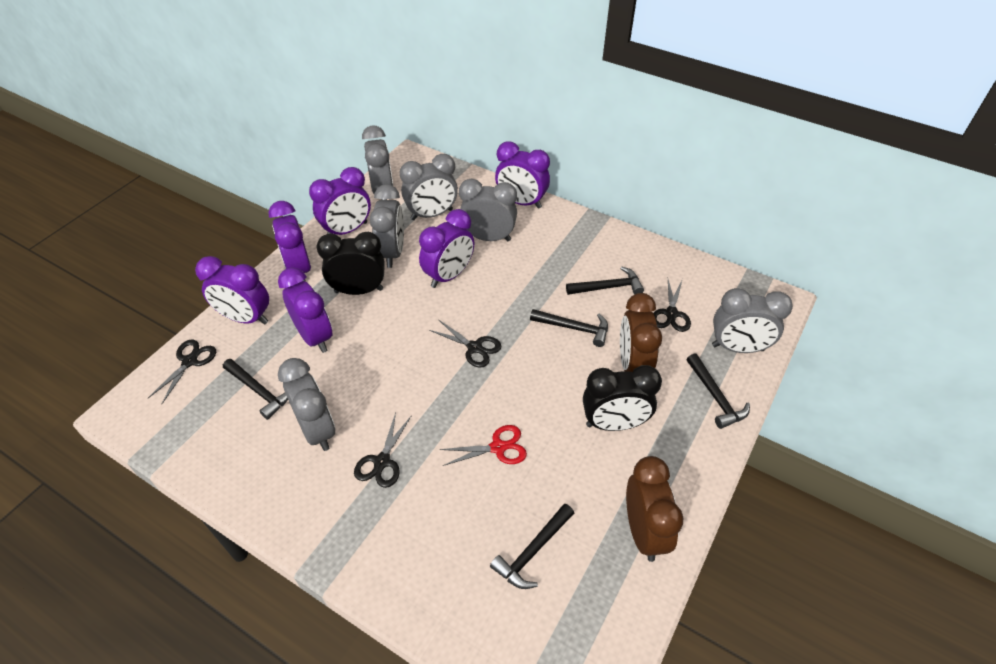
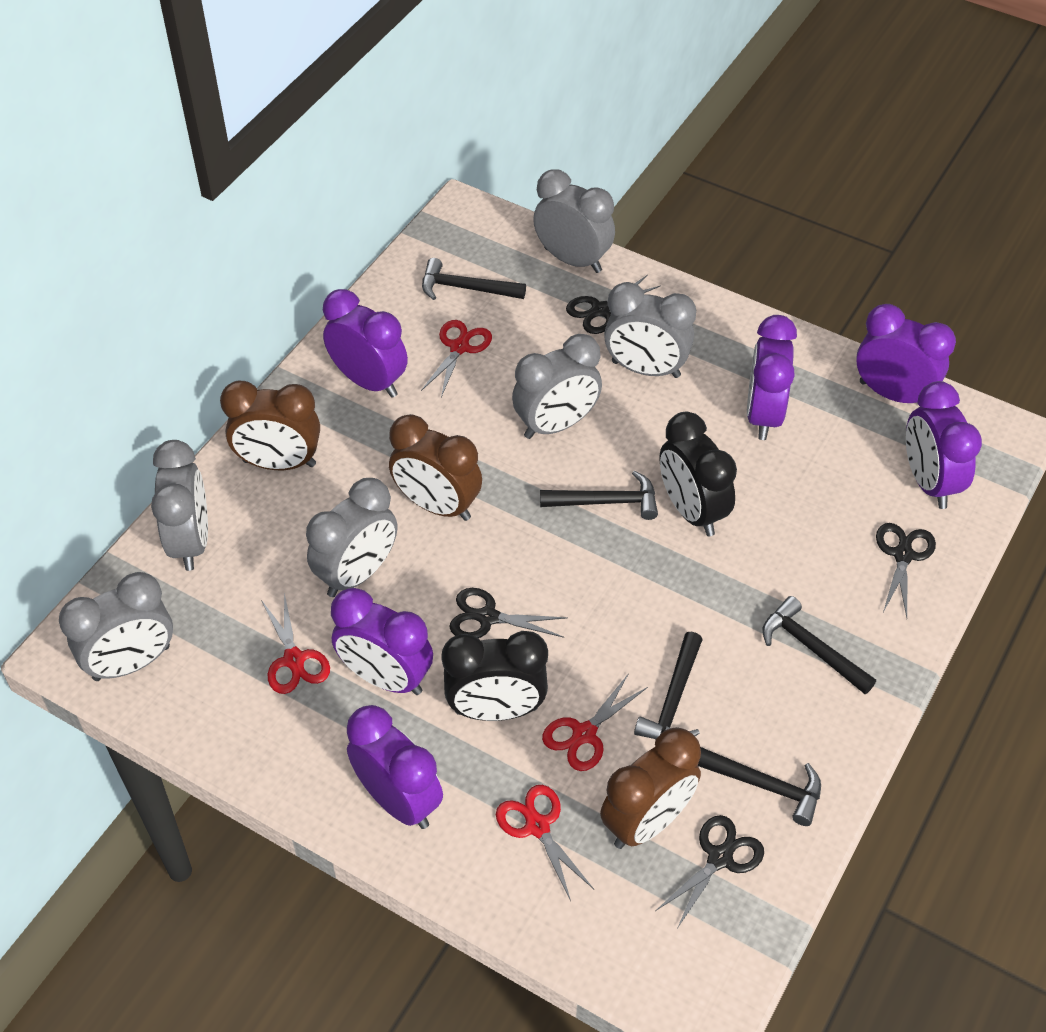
brown clock: [620,293,662,372] [626,456,683,562] = 2 -> [220,380,320,470] [389,414,482,521] [600,727,701,849] = 3
red scissors: [440,425,527,466] = 1 -> [261,593,330,694] [421,320,492,397] [496,785,594,901] [542,673,648,771] = 4

